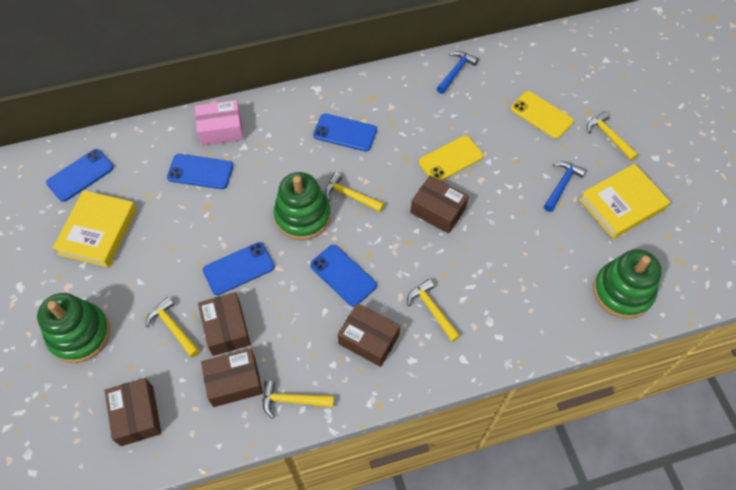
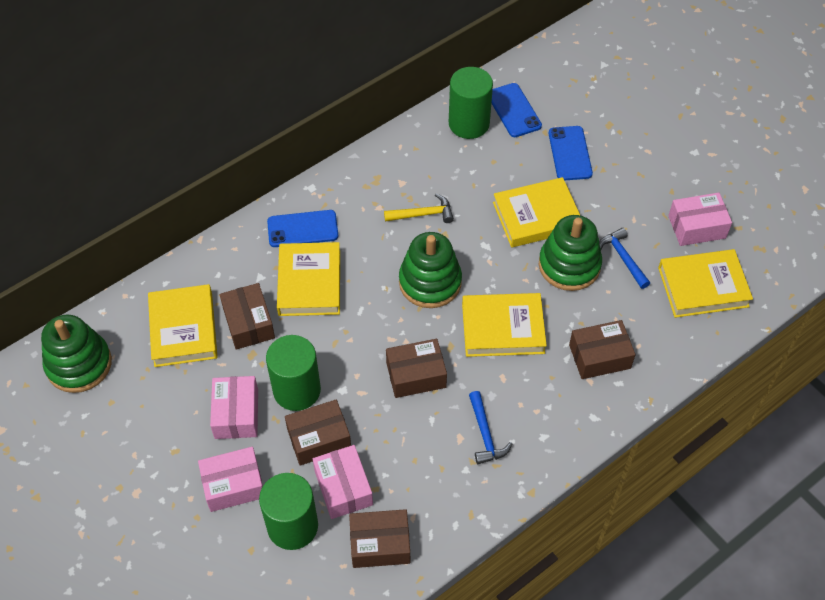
blue phone: [46,149,114,202] [167,154,233,189] [203,242,275,295] [310,245,377,307] [313,113,377,151] = 5 -> [267,210,338,247] [491,83,542,137] [549,126,593,181] = 3
green cylinder: none = 0 -> [259,473,318,550] [266,335,321,411] [449,67,493,139] = 3
pink box: [195,100,244,146] = 1 -> [198,447,263,512] [210,376,258,439] [313,445,373,519] [668,193,732,246] = 4
yellow book: [52,190,137,267] [579,164,670,239] = 2 -> [148,284,218,367] [277,242,340,316] [462,293,547,357] [493,177,580,247] [658,249,753,318] = 5
yellow hammer: [146,297,200,357] [263,380,334,419] [324,172,384,212] [407,279,460,342] [587,111,638,161] = 5 -> [384,193,454,223] = 1
yellow phone: [419,136,483,181] [511,91,574,139] = 2 -> none = 0

